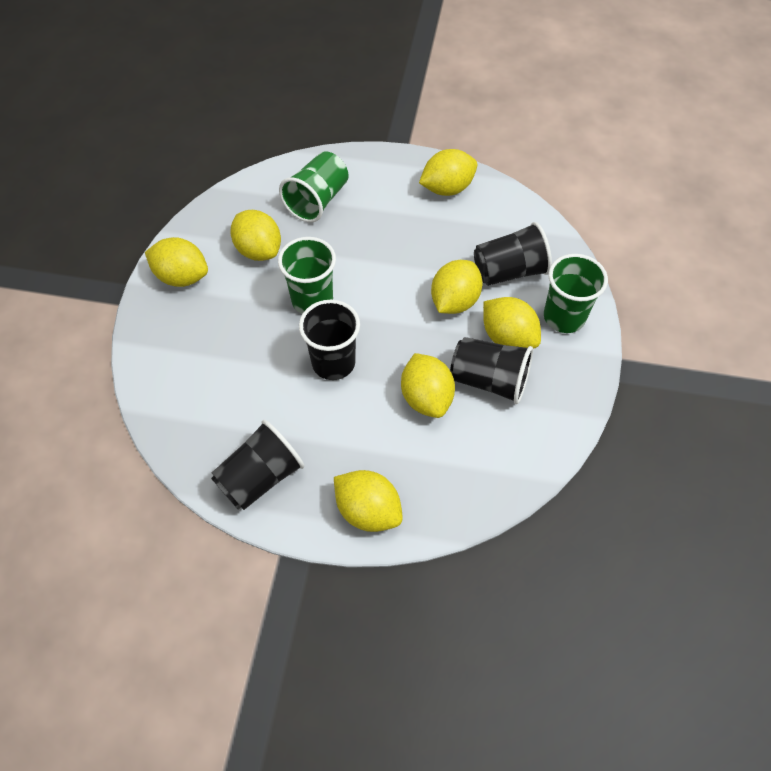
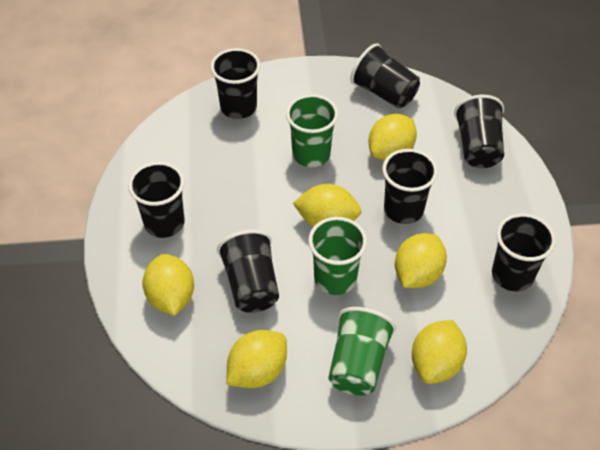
black cup: [211,420,304,510] [299,300,360,380] [450,337,533,404] [474,222,552,286] = 4 -> [128,162,185,238] [211,48,261,119] [217,230,279,313] [351,43,420,108] [382,149,438,224] [454,95,504,168] [492,213,556,291] = 7
yellow lemon: [145,237,208,287] [230,210,281,261] [334,470,403,532] [401,353,455,418] [419,149,477,196] [431,260,483,314] [483,297,541,349] = 7 -> [142,254,194,316] [227,330,287,388] [293,184,361,227] [368,114,417,160] [395,233,447,288] [412,320,467,384] = 6

